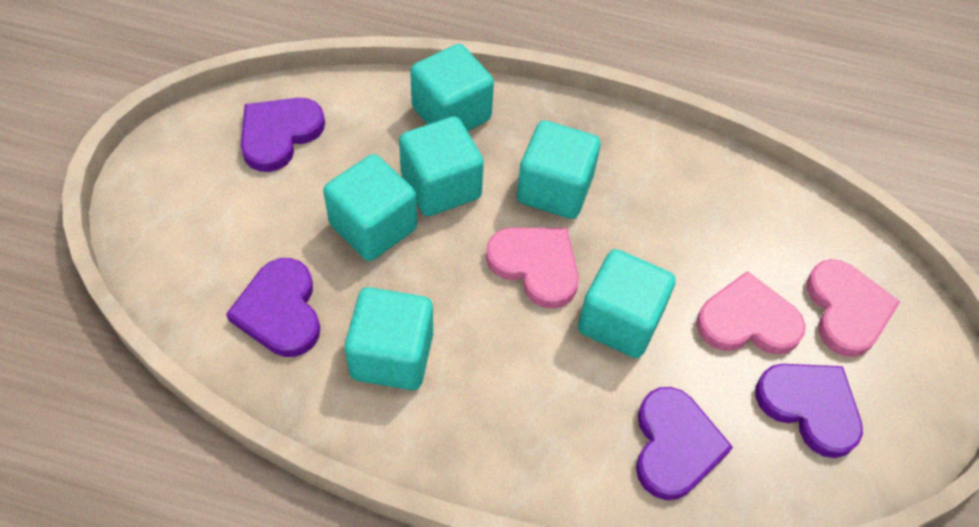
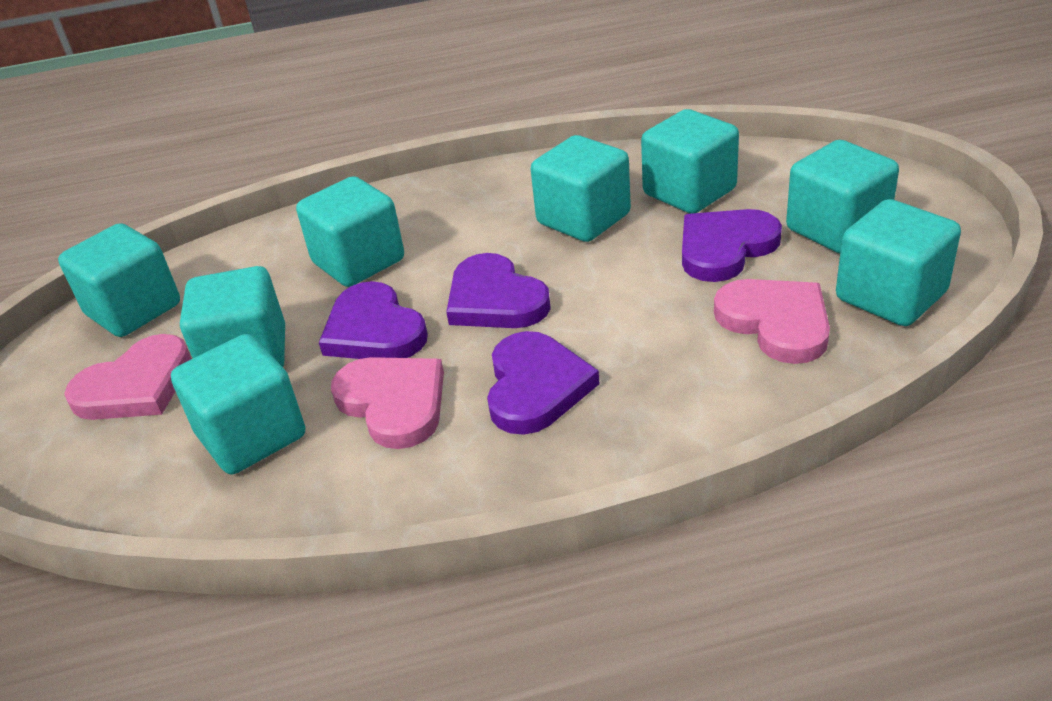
turquoise cube: [323,154,417,261] [345,287,433,390] [399,116,484,216] [410,44,494,131] [517,120,601,219] [578,249,676,358] = 6 -> [58,223,180,337] [171,334,305,474] [180,266,285,367] [296,176,404,287] [531,135,631,242] [641,109,739,214] [786,140,899,253] [836,199,961,326] = 8

